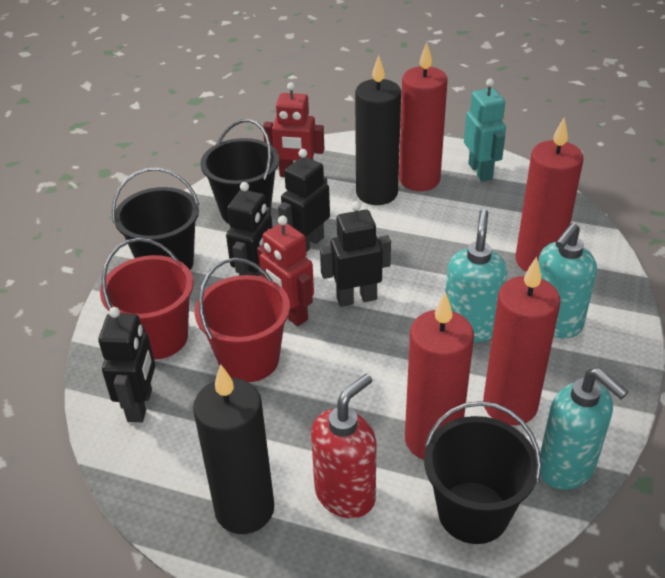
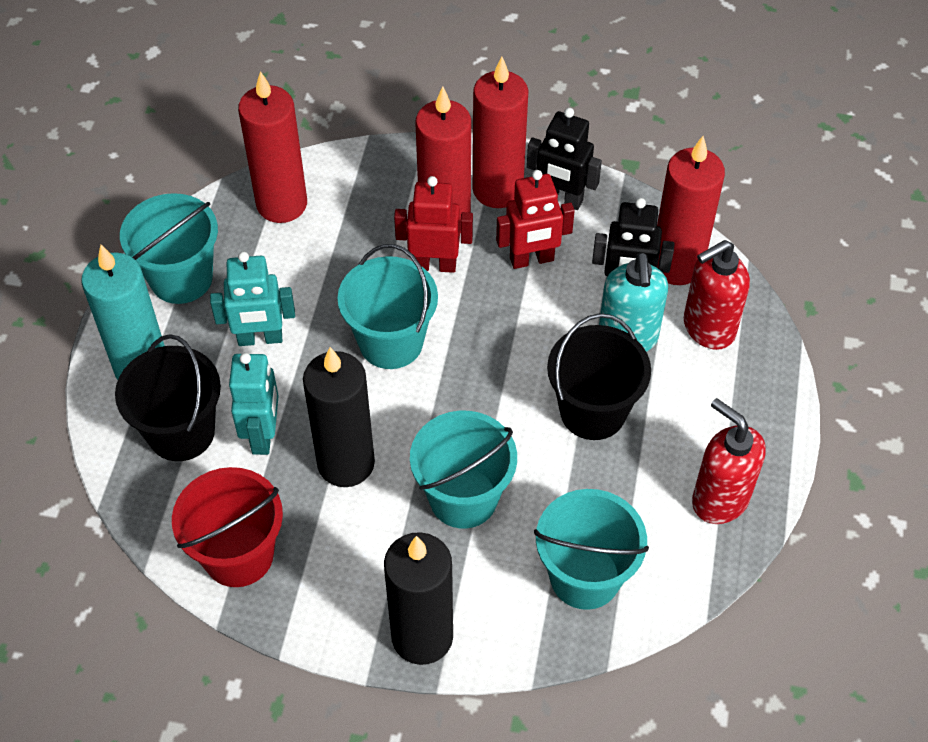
black bucket: [112,167,199,270] [201,119,279,223] [424,401,541,544] = 3 -> [115,334,221,461] [547,313,651,440] = 2
black robot: [98,307,155,422] [226,182,273,276] [278,149,330,252] [320,201,391,307] = 4 -> [527,108,602,210] [592,198,675,277] = 2
red bucket: [100,238,193,359] [195,258,290,382] = 2 -> [172,467,283,587] = 1
red soap dispenser: [311,374,377,518] = 1 -> [684,240,750,350] [692,398,766,524] = 2
turquoise bucket: none = 0 -> [120,193,218,304] [337,244,438,369] [410,411,517,529] [534,489,649,610] = 4
turquoise candle: none = 0 -> [81,245,165,380] = 1
turquoise robot: [464,79,506,182] = 1 -> [210,252,295,346] [229,353,279,455] = 2
turquoise soap dispenser: [446,209,507,342] [538,223,597,338] [540,368,628,490] = 3 -> [599,252,668,352] = 1

